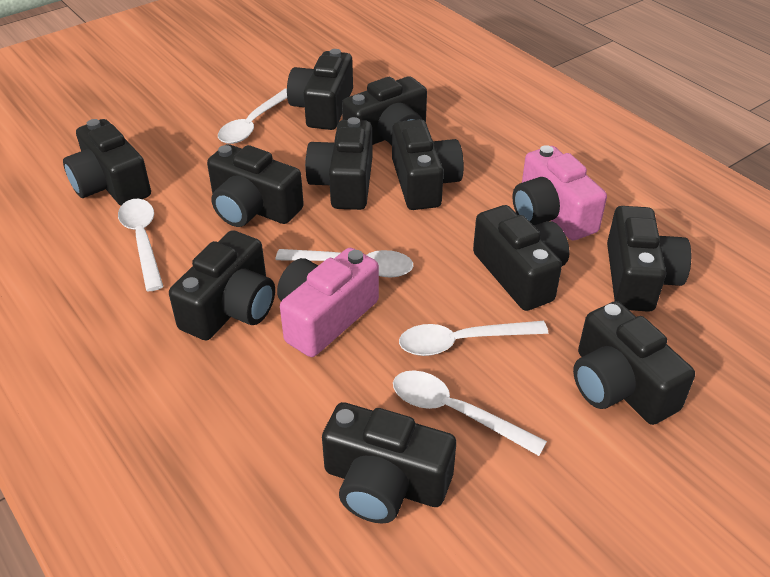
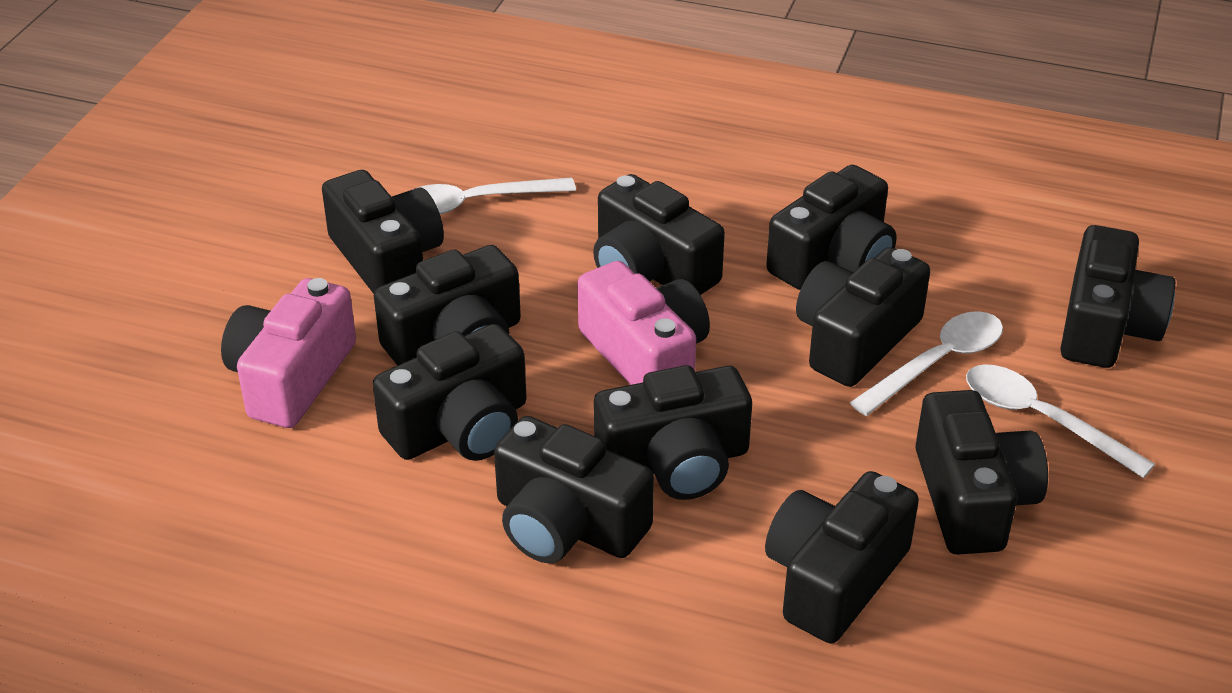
white spoon: [118,199,164,291] [218,89,287,144] [276,249,414,278] [393,370,547,456] [399,321,548,356] = 5 -> [412,178,576,215] [850,311,1003,416] [966,364,1155,478] = 3

